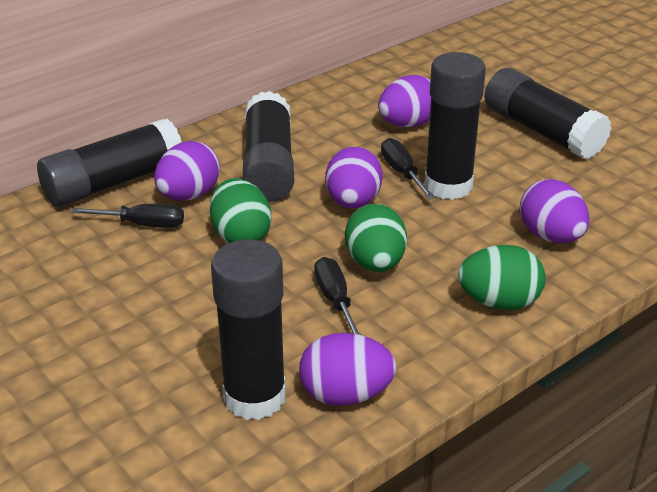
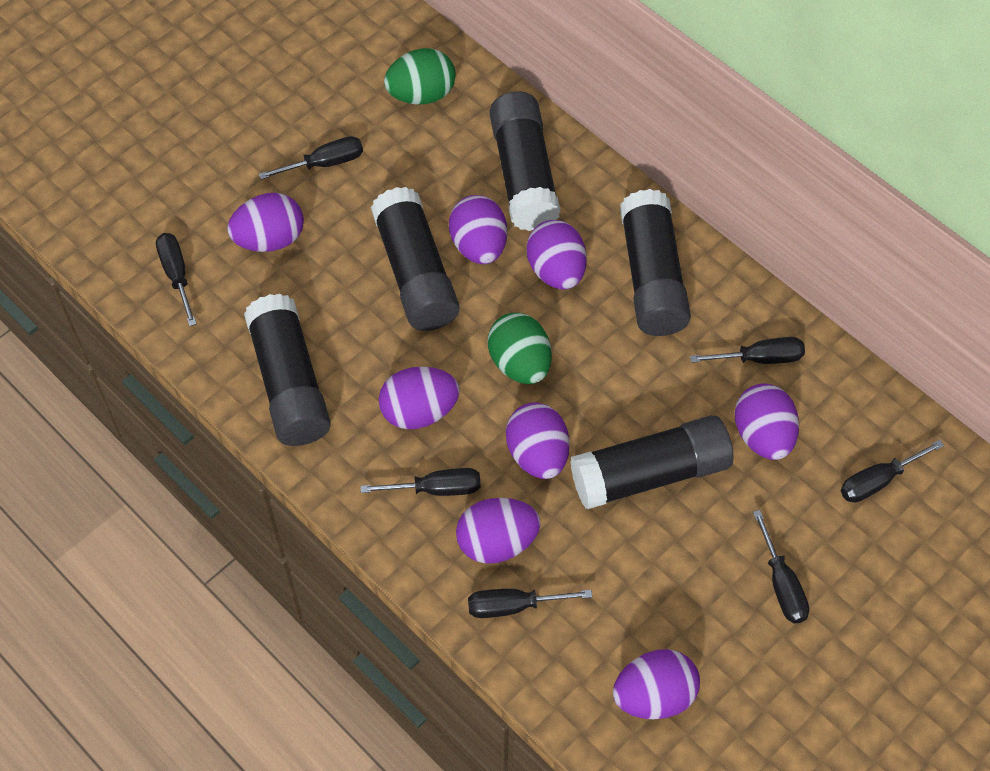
black screwdriver: [71,204,184,228] [314,257,361,335] [381,138,435,199] = 3 -> [156,233,197,326] [259,136,363,180] [361,468,481,496] [468,589,592,618] [690,337,805,364] [753,510,809,623] [841,440,944,503] = 7
green egg: [210,178,272,243] [345,204,407,272] [458,245,546,310] = 3 -> [384,48,456,104] [488,313,552,384] = 2
purple egg: [154,141,220,201] [299,333,396,406] [325,147,383,208] [378,75,431,127] [520,179,590,243] = 5 -> [227,193,304,252] [379,367,460,429] [449,195,507,264] [456,498,541,564] [506,403,569,479] [526,220,587,290] [613,649,700,719] [735,383,799,460] = 8

